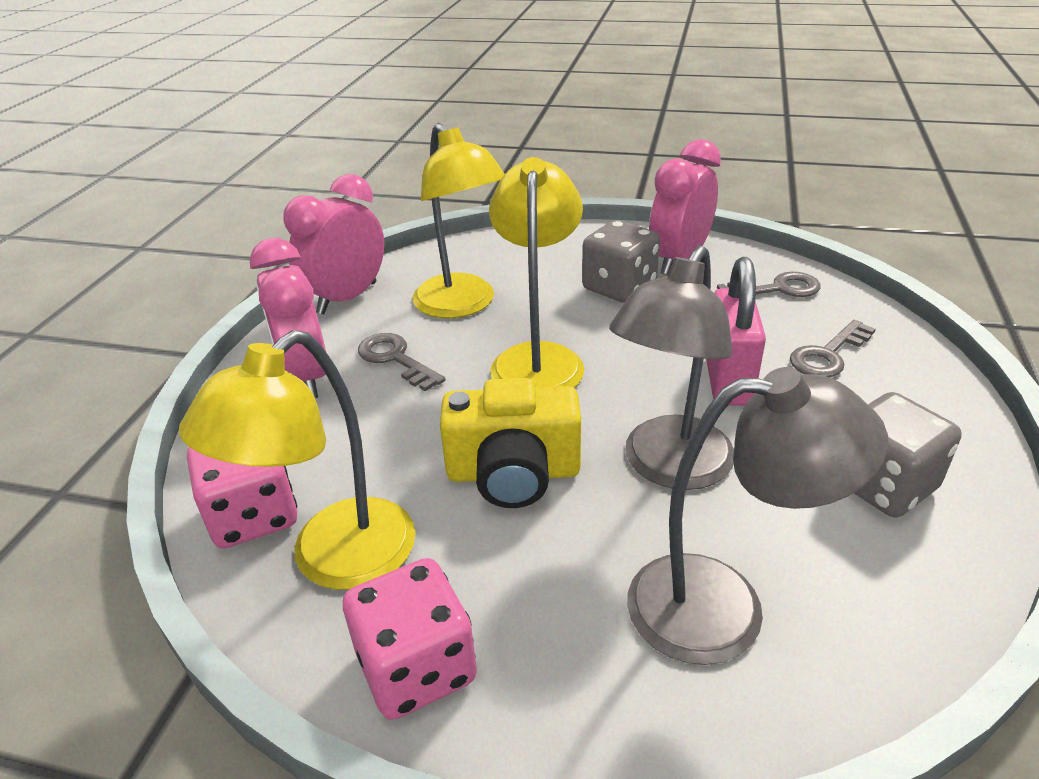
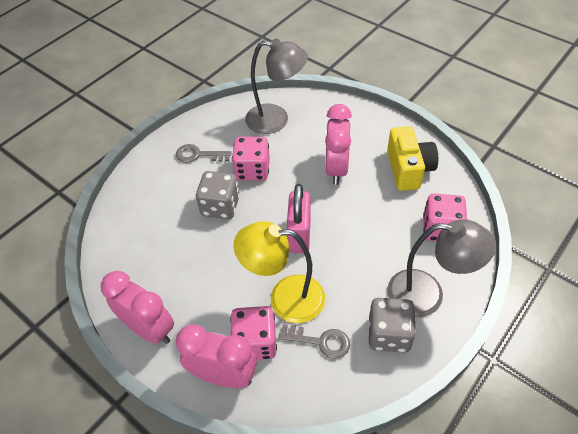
grey key: [358,333,445,391] [717,272,821,297] [790,320,876,378] = 3 -> [176,144,232,163] [278,324,350,359] = 2
pink dice: [187,447,297,549] [343,558,477,720] = 2 -> [230,306,277,360] [232,137,270,180] [423,194,467,241] = 3
yellow lamp: [179,330,415,590] [413,123,505,318] [489,157,584,388] = 3 -> [234,221,325,323] = 1

